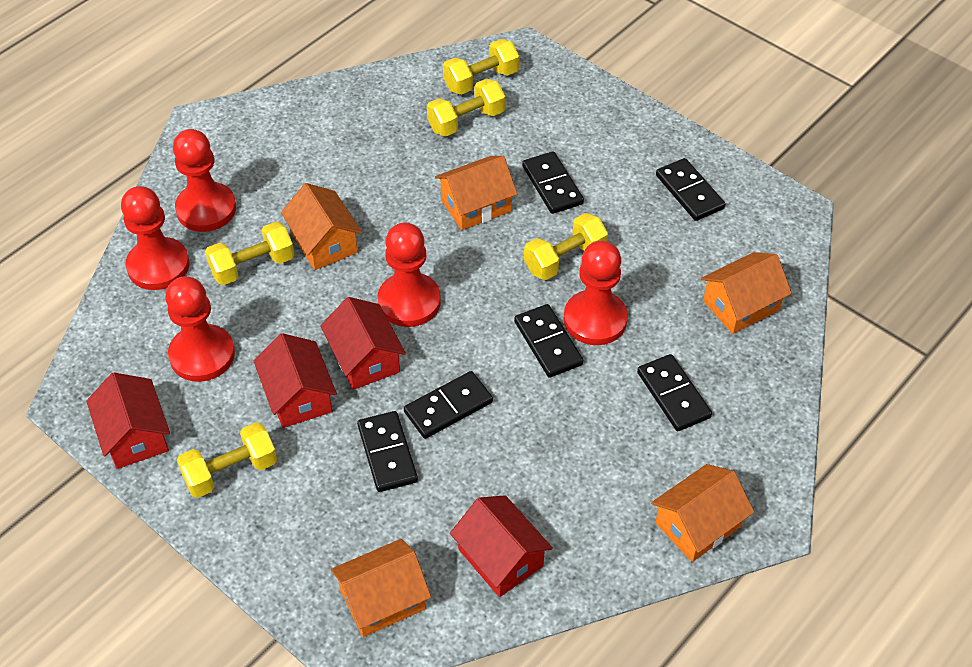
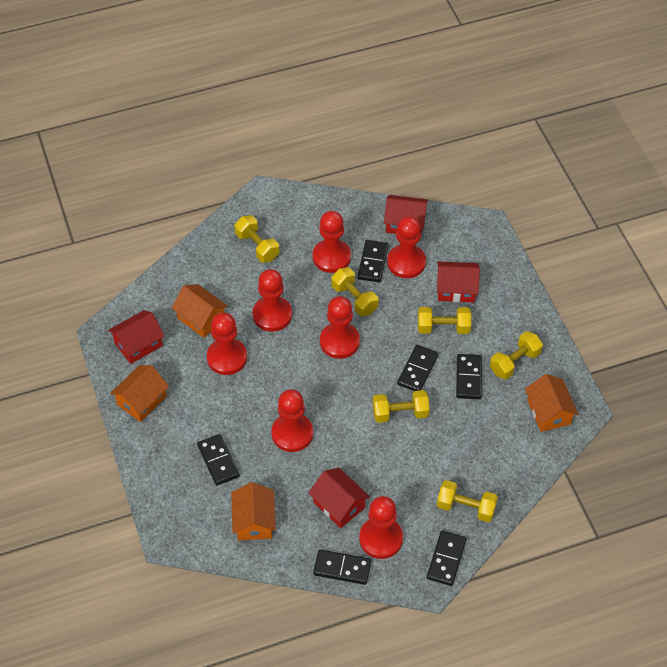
orange house: [281,183,362,270] [331,539,431,637] [435,156,517,230] [651,464,754,562] [701,252,792,334] = 5 -> [110,365,169,422] [171,284,228,338] [231,482,276,540] [525,374,579,432] = 4
red pawn: [121,186,189,290] [165,276,235,382] [173,129,236,232] [377,222,441,327] [564,241,628,345] = 5 -> [207,313,247,375] [253,269,292,332] [271,389,313,452] [313,211,351,273] [320,296,360,359] [359,496,403,559] [387,216,426,278] = 7
yellow dumbbell: [177,422,277,498] [205,222,295,285] [427,78,505,137] [443,39,519,95] [524,213,608,280] = 5 -> [234,215,279,263] [331,267,379,316] [372,390,430,423] [418,307,471,334] [437,480,498,522] [490,331,543,380] = 6

